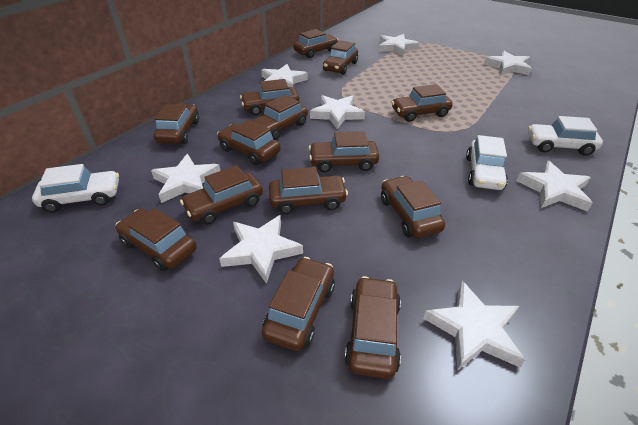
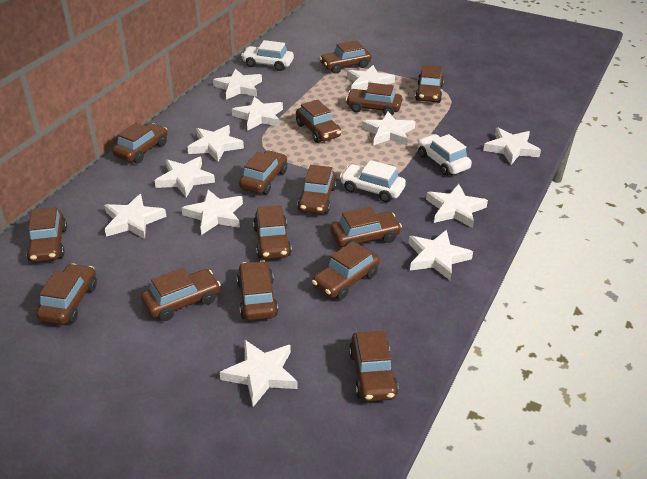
brown car: [115,208,196,271] [154,104,199,144] [180,165,263,225] [217,120,281,165] [240,79,299,116] [252,95,308,140] [262,257,335,351] [269,167,348,214] [293,29,338,58] [309,131,379,173] [323,40,358,75] [345,276,401,379] [381,176,445,238] [391,84,453,122] = 14 -> [26,207,67,262] [36,264,97,325] [112,123,168,163] [141,268,221,321] [237,260,278,321] [239,150,287,194] [253,205,292,259] [296,100,341,143] [297,165,337,214] [312,241,380,300] [319,40,371,73] [330,207,402,247] [346,83,402,115] [349,331,398,402] [415,65,444,103] = 15
white star: [151,154,221,203] [219,215,303,284] [261,64,308,87] [310,95,365,129] [378,34,419,56] [423,281,525,371] [484,51,532,75] [517,161,593,212] = 8 -> [104,194,167,239] [154,157,215,197] [182,190,243,235] [187,125,244,162] [213,69,262,100] [220,340,298,407] [232,97,283,131] [347,65,395,90] [362,112,416,145] [408,230,473,280] [426,184,488,228] [483,128,541,165] = 12

